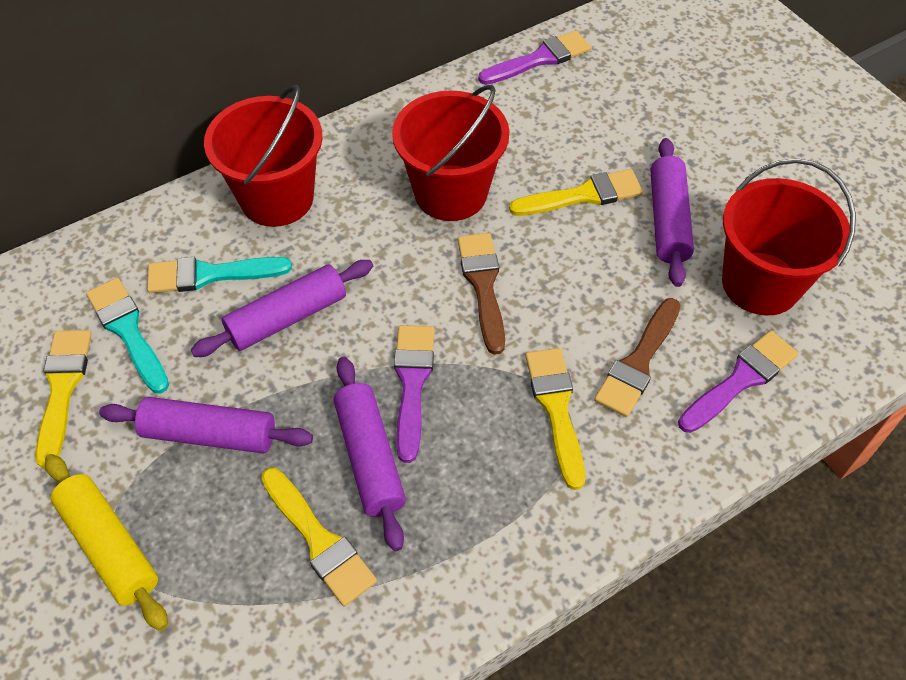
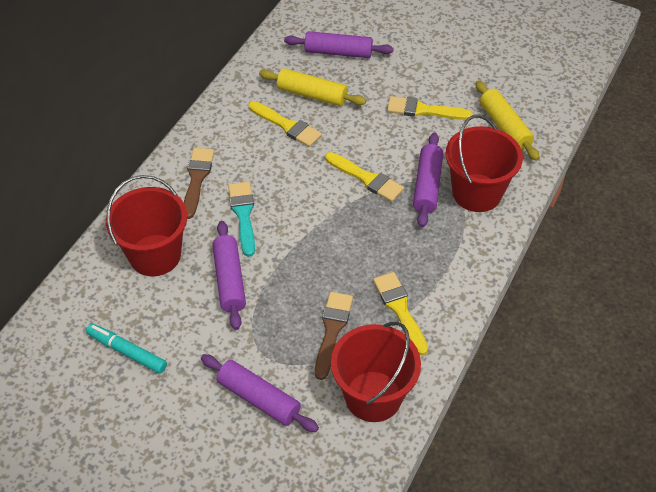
purple brush: [394,325,434,463] [478,30,591,85] [678,331,798,433] = 3 -> none = 0
turquoise brush: [86,278,169,394] [147,257,292,293] = 2 -> [228,182,255,257] = 1
turquoise marker: none = 0 -> [86,324,167,374] = 1
yellow rolling pin: [45,454,168,631] = 1 -> [259,68,366,106] [475,80,540,161] = 2

